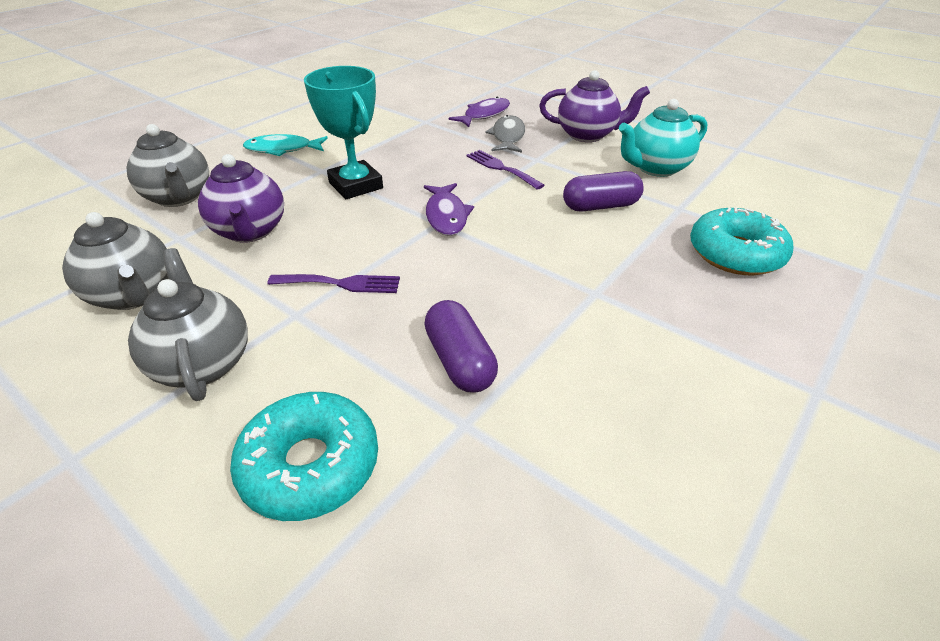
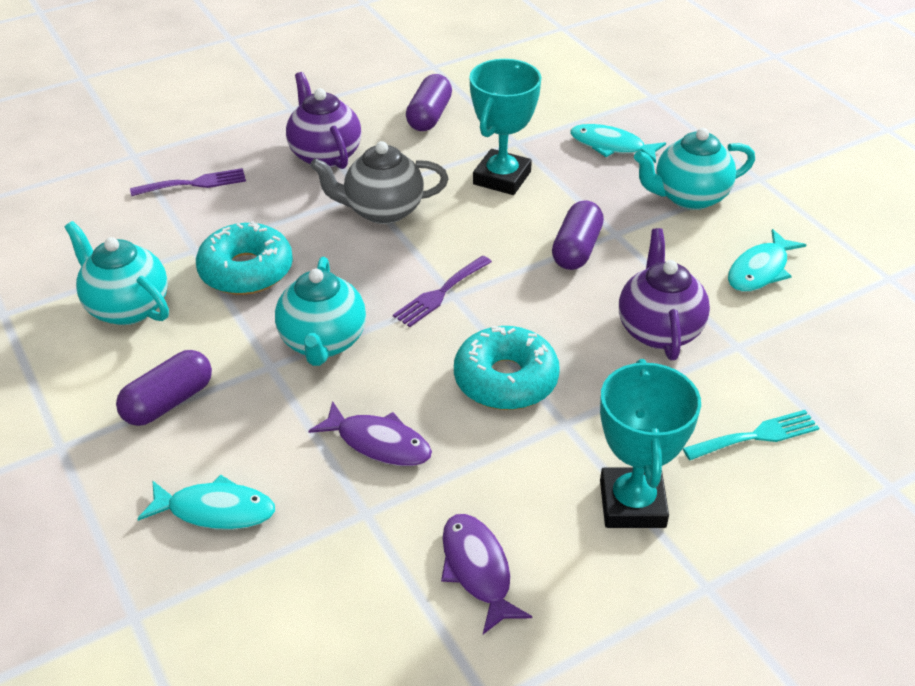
grey fish: [485,115,525,153] = 1 -> none = 0
grey teapot: [62,212,168,310] [126,124,209,207] [128,248,248,401] = 3 -> [310,141,448,224] = 1
purple capsule: [424,300,498,392] [563,171,644,212] = 2 -> [116,350,212,426] [406,74,452,131] [552,200,604,270] = 3
turquoise fish: [243,134,328,156] = 1 -> [137,474,275,530] [570,124,666,163] [728,229,806,292] = 3
turquoise fork: none = 0 -> [683,410,819,460] = 1
turquoise teapot: [619,99,707,177] = 1 -> [65,221,169,325] [275,257,366,366] [634,128,755,210] = 3
turquoise trophy: [304,66,383,199] = 1 -> [469,59,541,195] [600,359,701,528] = 2

